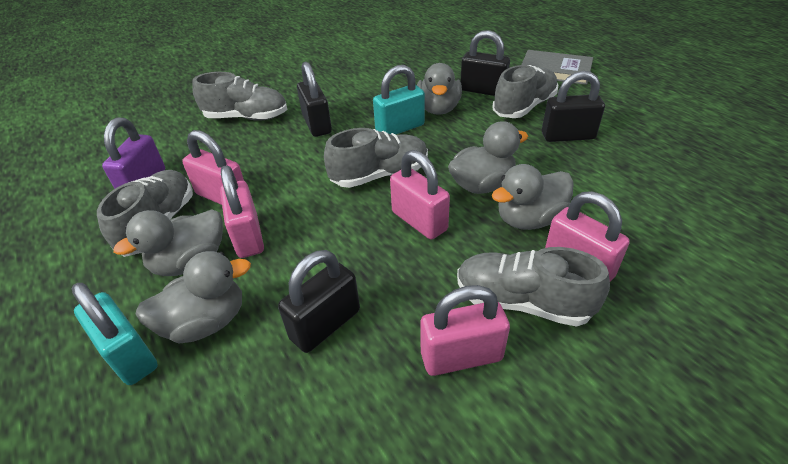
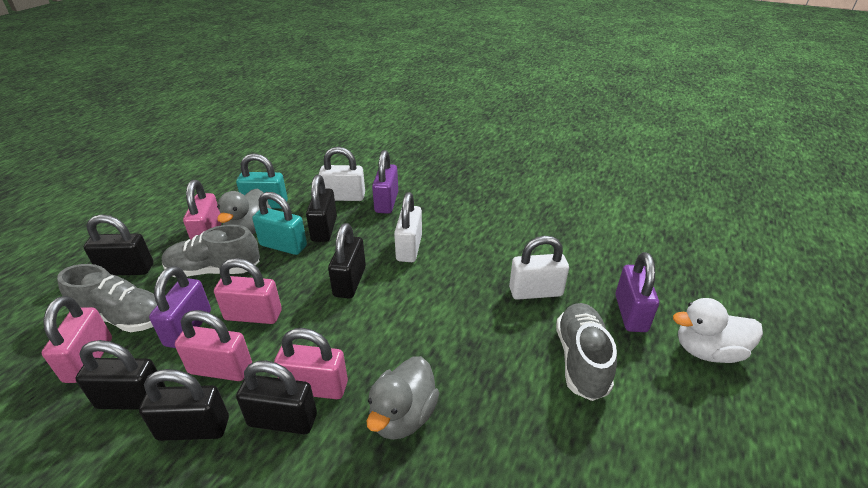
black padlock: [278,250,360,353] [297,62,332,137] [461,30,510,96] [542,71,605,142] = 4 -> [75,340,166,410] [84,215,154,275] [139,369,229,441] [236,361,317,434] [306,175,337,242] [328,223,366,299] = 6
grey book: [521,50,593,85] = 1 -> none = 0
grey duck: [113,209,223,276] [136,251,251,343] [417,63,462,115] [448,121,528,194] [492,164,574,230] = 5 -> [217,188,272,234] [366,356,439,440] = 2
grey shoe: [97,170,193,257] [192,72,287,121] [324,128,428,188] [457,247,610,327] [493,65,558,118] = 5 -> [57,264,157,332] [162,225,260,277] [556,303,617,401] = 3
purple padlock: [102,117,165,189] = 1 -> [149,266,211,348] [372,150,398,214] [615,252,659,332] = 3
white duck: none = 0 -> [673,298,763,363] = 1
white padlock: none = 0 -> [319,147,365,201] [394,192,422,262] [509,236,569,300] = 3

